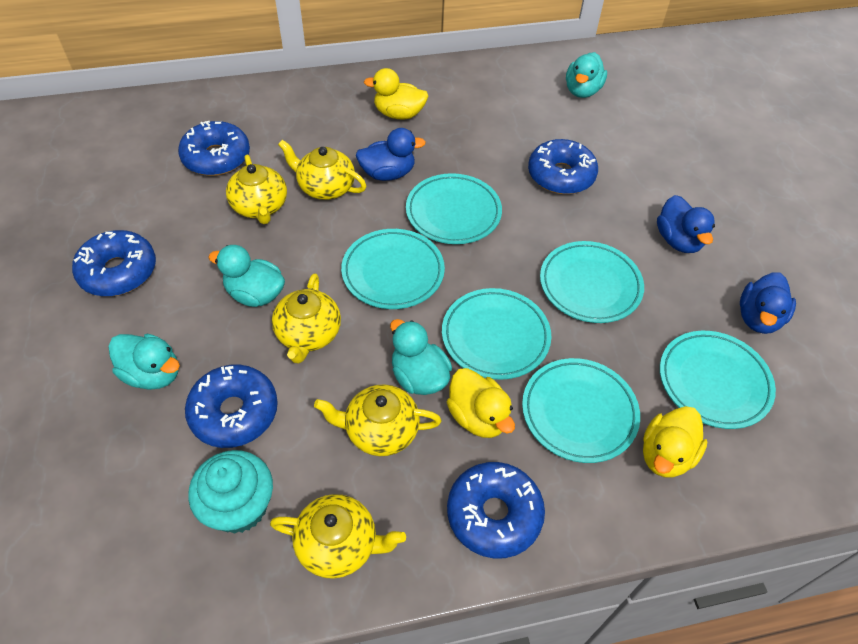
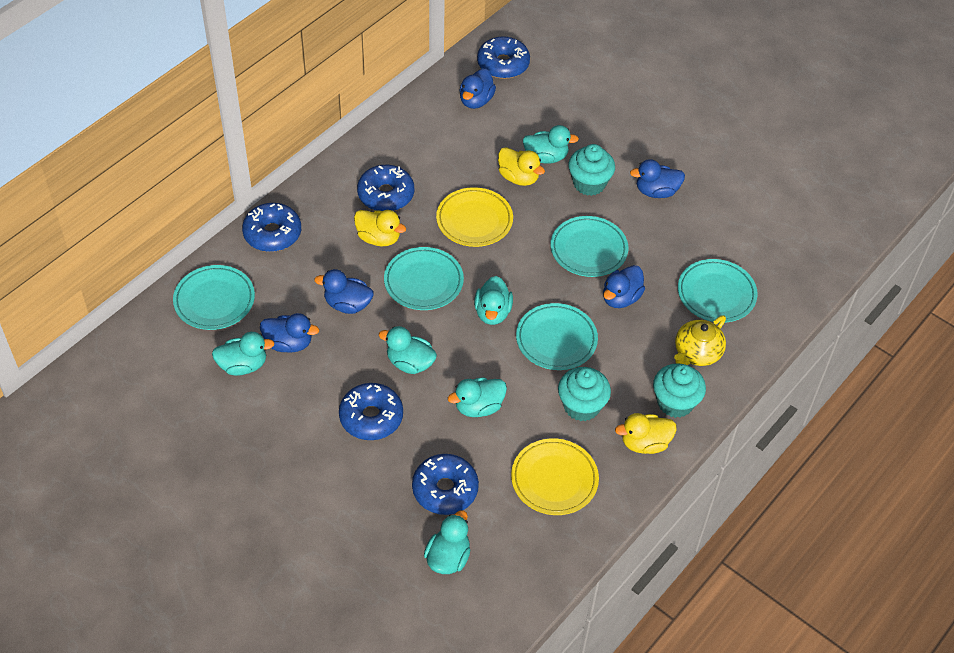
blue duck: [356,128,426,181] [657,195,715,253] [740,272,796,334] = 3 -> [260,313,319,353] [314,269,374,314] [459,68,496,109] [603,265,645,308] [630,159,685,198] = 5
turquoise cupcake: [188,450,273,534] = 1 -> [558,367,611,421] [568,144,615,196] [653,363,706,418] = 3
turquoise duck: [109,334,180,390] [208,245,285,307] [390,319,452,395] [566,52,607,98] = 4 -> [212,332,275,376] [379,326,437,374] [424,510,470,574] [448,377,507,417] [474,276,513,325] [523,125,579,164] = 6
turquoise plate: [341,229,445,309] [406,173,502,244] [442,288,551,380] [522,358,640,463] [540,241,644,323] [660,331,776,429] = 6 -> [173,265,255,330] [384,247,464,310] [516,303,598,370] [551,216,628,277] [678,259,758,323] = 5
yellow plate: none = 0 -> [436,187,513,247] [511,438,599,515] = 2
yellow teapot: [226,155,287,224] [270,494,406,579] [272,273,341,364] [278,140,366,200] [314,384,441,456] = 5 -> [674,316,726,366] = 1

